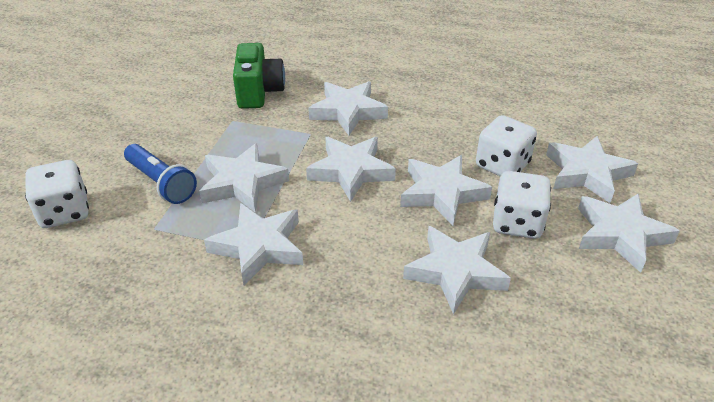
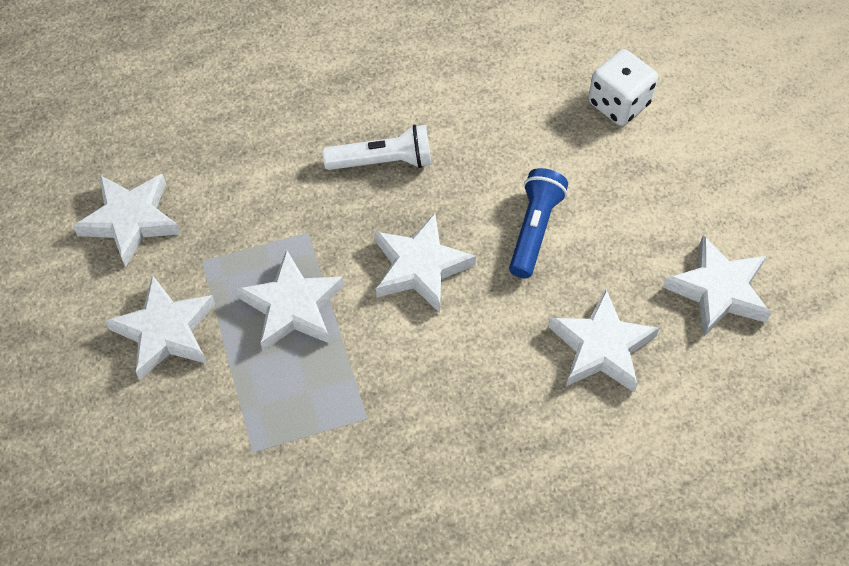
green camera: [233,43,285,109] = 1 -> none = 0
white dice: [25,160,89,228] [476,115,537,177] [493,171,551,239] = 3 -> [588,49,658,126] = 1
white flashlight: none = 0 -> [322,124,431,170] = 1
white star: [199,143,289,212] [204,203,303,286] [306,137,396,202] [308,81,388,136] [400,155,492,226] [403,226,511,315] [546,136,638,203] [578,194,680,273] = 8 -> [73,174,181,268] [105,275,215,380] [236,249,344,351] [374,213,476,313] [548,289,659,393] [663,235,771,336] = 6

